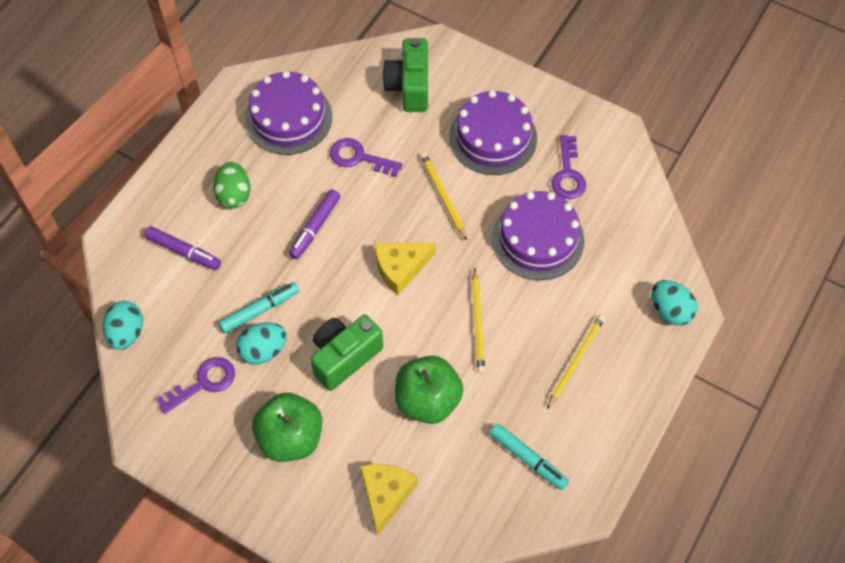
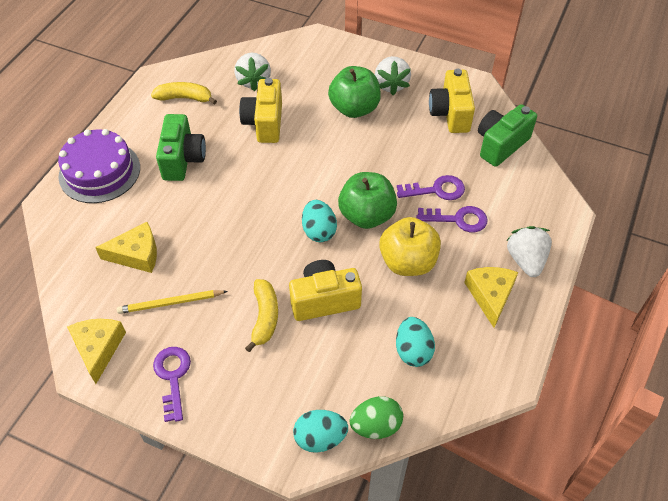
purple cake: [245,71,332,155] [449,90,537,175] [492,191,584,280] = 3 -> [58,129,140,203] = 1
purple marker: [144,226,221,270] [289,189,340,259] = 2 -> none = 0
turquoise marker: [218,282,299,333] [490,424,569,490] = 2 -> none = 0
white strawberry: none = 0 -> [234,53,271,91] [375,56,411,95] [506,226,552,277] = 3
yellow apple: none = 0 -> [379,217,441,276] = 1
yellow banana: none = 0 -> [151,82,217,105] [245,279,278,352] = 2
yellow camera: none = 0 -> [239,78,282,143] [289,260,362,321] [429,69,475,133] = 3
yellow cheese: [361,464,417,536] [375,243,436,295] = 2 -> [67,319,126,384] [95,222,157,273] [464,267,518,328] = 3
yellow pencil: [420,152,467,241] [472,268,485,373] [547,315,605,409] = 3 -> [117,290,228,314] = 1

